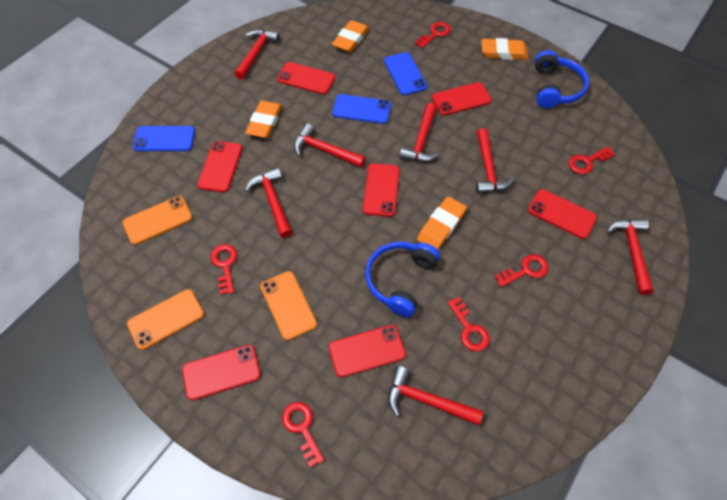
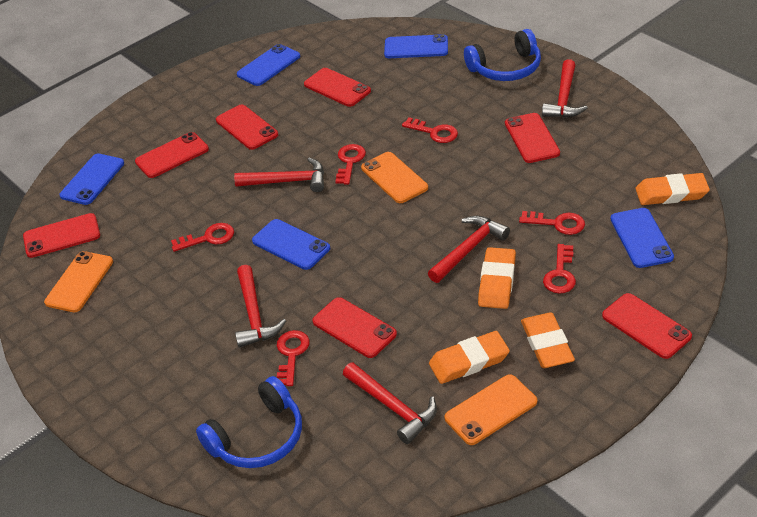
blue phone: [133,126,195,151] [332,94,391,124] [384,52,427,95] = 3 -> [59,153,124,205] [237,44,300,86] [252,219,330,270] [384,34,448,58] [611,208,674,268] = 5
red hammer: [234,29,280,80] [245,168,292,238] [294,123,366,167] [388,366,484,425] [400,103,439,162] [476,128,515,193] [607,219,654,295] = 7 -> [234,158,324,192] [235,265,286,347] [343,362,437,444] [428,215,510,283] [542,59,588,118] = 5

